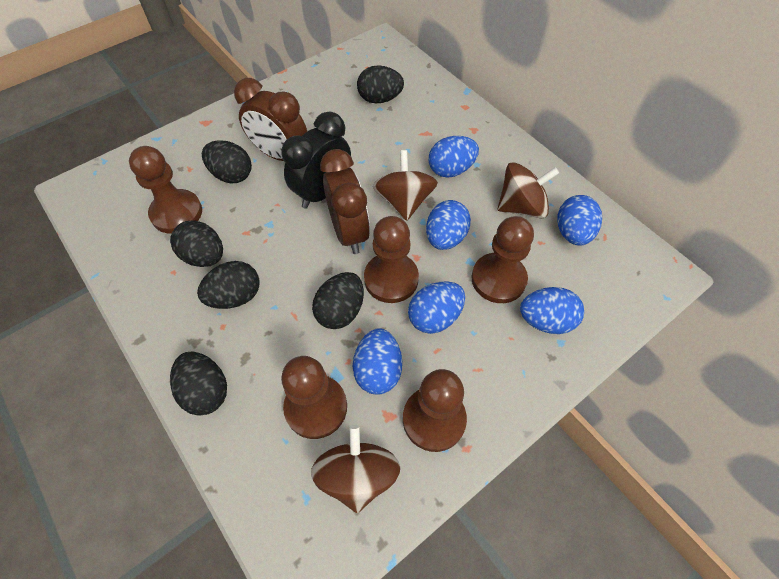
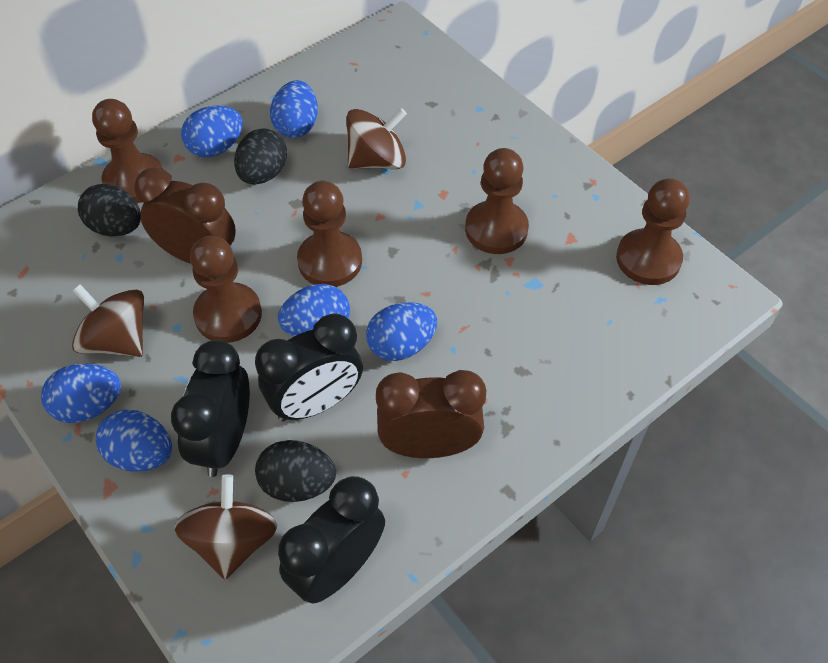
black clock: [281,111,351,209] = 1 -> [171,340,250,477] [255,313,363,422] [278,476,385,604] = 3
black egg: [170,220,223,267] [170,352,227,416] [197,261,260,309] [202,140,252,183] [312,272,364,329] [357,65,404,103] = 6 -> [78,184,141,237] [234,128,287,185] [255,440,336,502] = 3

